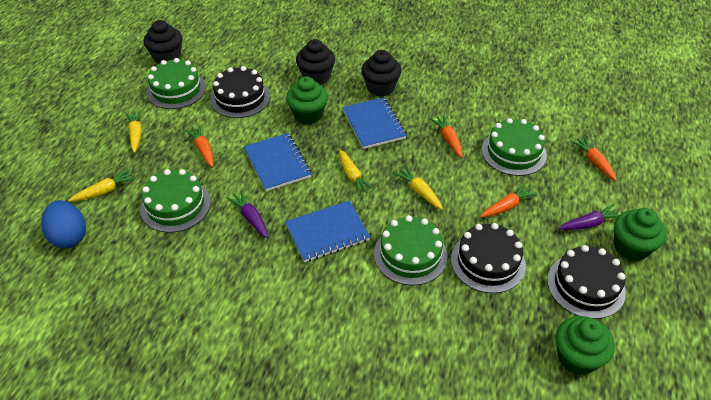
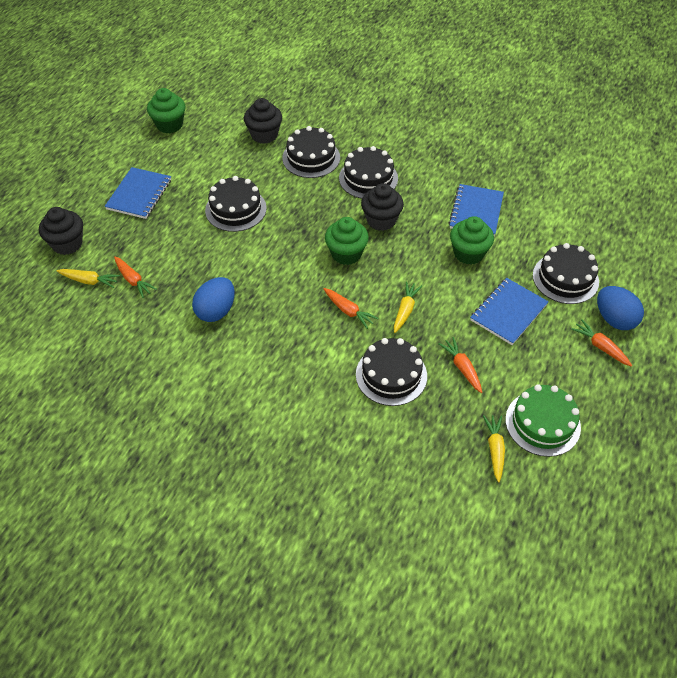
black cake: [210,66,270,118] [451,223,526,293] [547,245,626,319] = 3 -> [205,176,267,232] [282,126,340,178] [339,146,398,199] [356,338,427,406] [533,243,599,304] = 5
blue egg: [41,200,86,248] = 1 -> [192,277,235,322] [597,286,644,330] = 2
green cake: [140,169,211,233] [146,58,206,109] [374,215,447,286] [482,118,547,176] = 4 -> [505,384,581,457] = 1
purple carrot: [227,190,268,238] [559,204,619,230] = 2 -> none = 0
yellow carrot: [68,168,136,202] [126,110,142,153] [339,150,375,196] [393,166,443,210] = 4 -> [57,269,120,288] [394,281,422,333] [483,415,505,483] = 3

